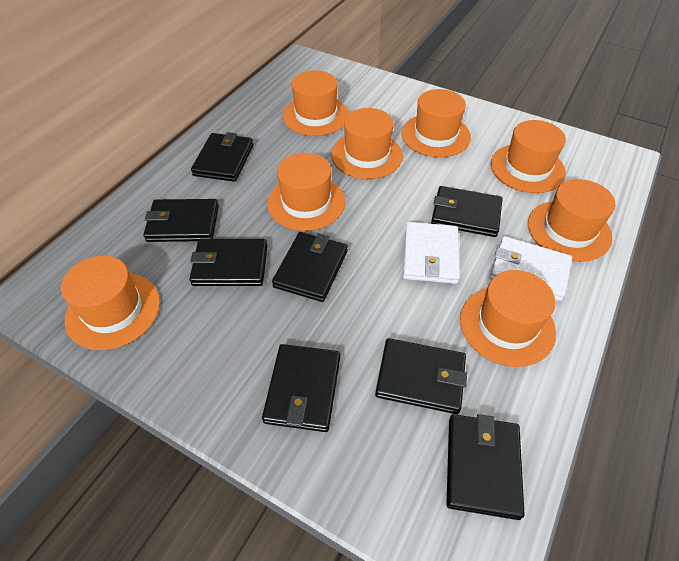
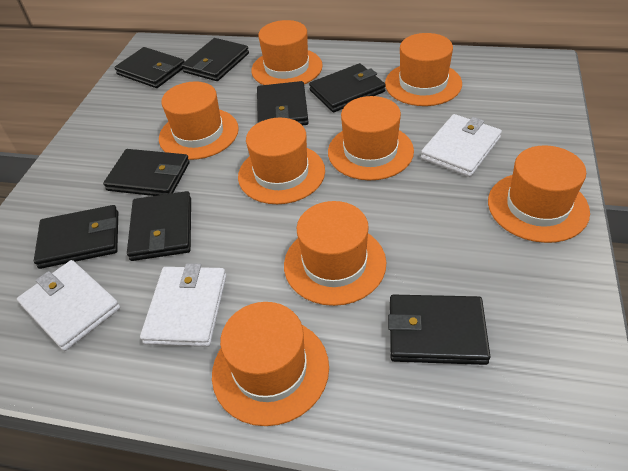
white wallet: [403,222,460,284] [490,236,572,301] = 2 -> [17,260,120,351] [140,263,226,347] [421,114,502,177] = 3

